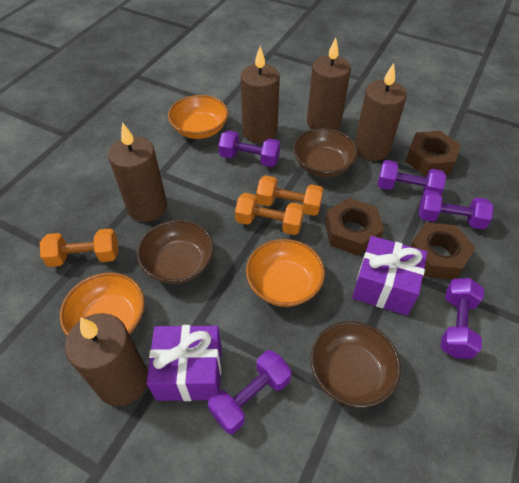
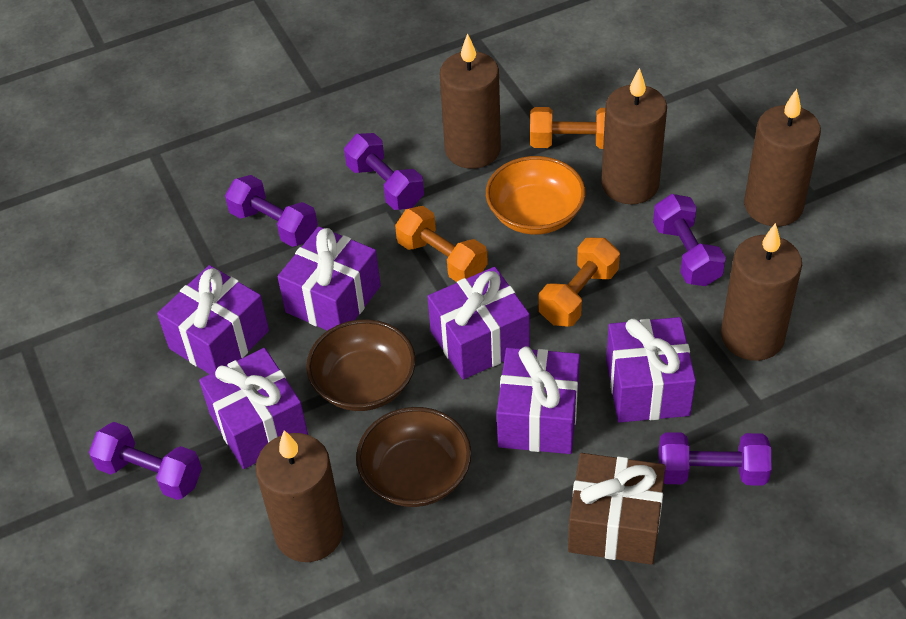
brown bowl: [137,220,214,284] [293,128,358,177] [310,321,401,407] = 3 -> [306,319,416,411] [356,407,471,507] = 2
brown gift: none = 0 -> [568,453,666,565] = 1
brown nut: [325,198,384,256] [406,131,460,176] [410,222,475,279] = 3 -> none = 0
orange bowl: [60,273,145,336] [168,95,228,139] [246,239,325,307] = 3 -> [486,156,586,235] = 1
purple gift: [146,325,222,401] [352,236,427,316] = 2 -> [157,265,269,374] [199,348,308,469] [278,227,381,331] [427,267,530,379] [497,346,580,454] [606,317,696,423] = 6

